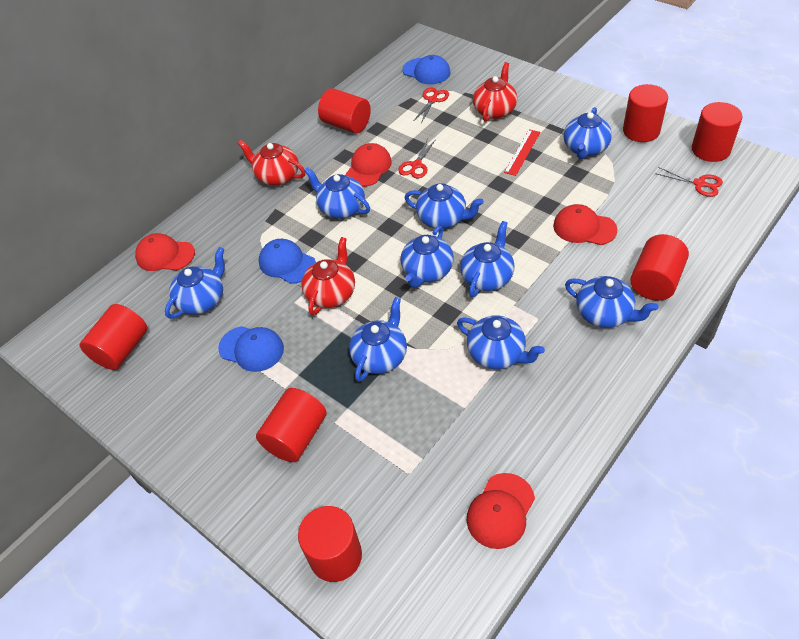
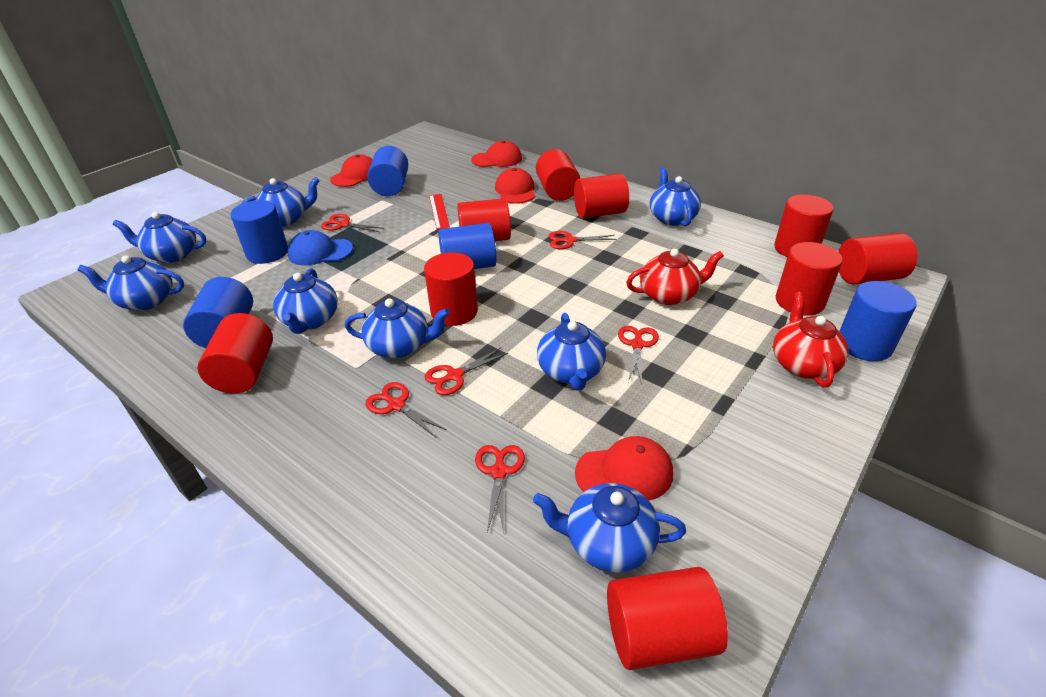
blue cap: [218,326,284,372] [259,239,316,284] [402,55,451,84] = 3 -> [287,230,353,265] = 1
blue cylinder: none = 0 -> [183,277,253,348] [230,200,288,264] [367,146,408,196] [438,223,497,269] [839,281,917,361] = 5
blue teapot: [165,247,225,319] [304,167,370,219] [349,297,407,382] [401,226,454,288] [405,183,484,229] [457,315,545,369] [460,221,514,297] [563,107,612,159] [565,276,658,328] = 9 -> [77,255,184,311] [113,212,206,263] [241,177,319,226] [273,268,338,334] [345,298,450,358] [533,483,686,572] [537,313,606,390] [650,167,701,226] = 8
red cylinder: [80,304,148,370] [256,388,327,462] [298,506,362,582] [318,88,371,134] [623,84,668,142] [630,234,689,301] [692,102,742,162] = 7 -> [197,313,273,394] [424,252,478,326] [457,198,511,241] [536,149,580,201] [574,173,629,218] [607,567,728,670] [774,195,834,257] [776,242,843,316] [838,233,918,285] = 9
red scissors: [398,139,435,178] [414,88,449,123] [655,167,723,197] = 3 -> [321,214,384,232] [366,382,447,437] [424,348,508,395] [475,445,525,533] [549,231,617,249] [618,326,659,385] = 6
red teapot: [238,140,305,186] [301,237,355,315] [473,62,517,122] = 3 -> [626,249,724,305] [773,292,849,387] = 2

